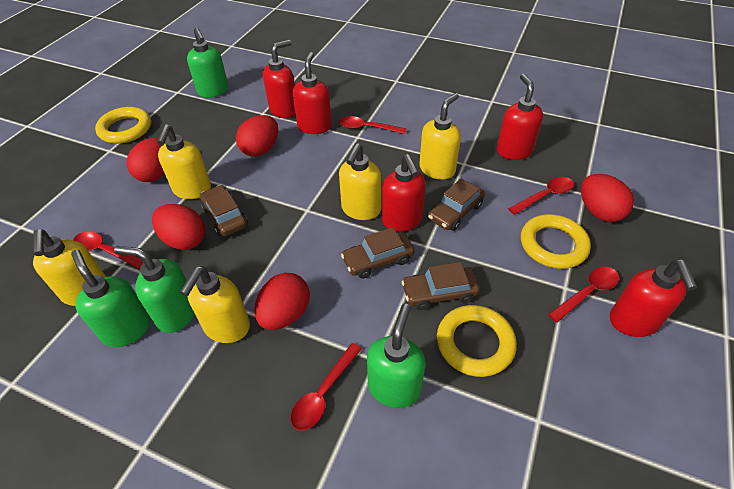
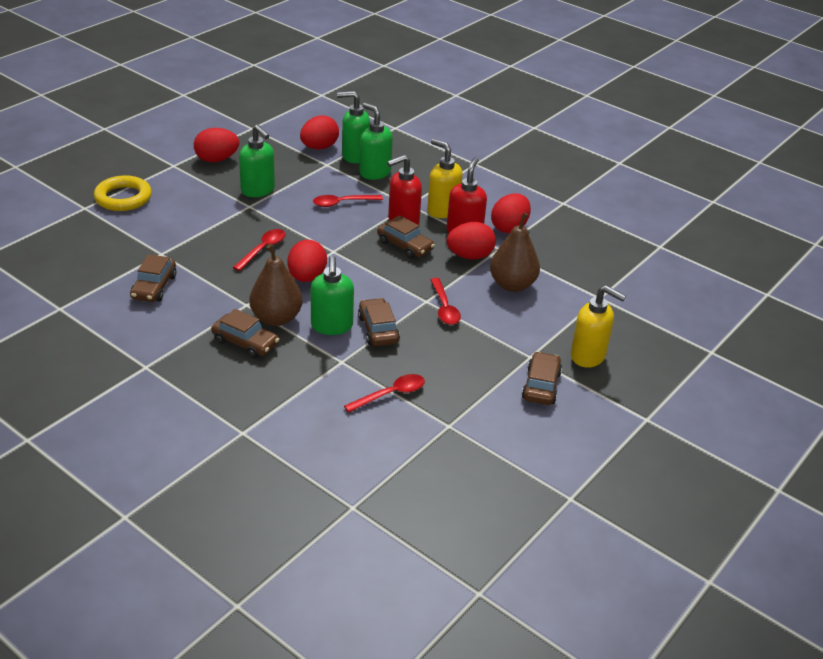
brown car: [200,185,248,236] [341,227,415,278] [402,262,480,310] [428,179,485,231] = 4 -> [130,254,176,302] [211,309,279,358] [358,298,400,346] [377,215,435,259] [522,352,562,405] = 5
brown pear: none = 0 -> [249,244,302,326] [490,212,540,292] = 2
red soap dispenser: [263,40,296,118] [293,52,332,134] [382,154,426,232] [497,74,543,160] [610,259,697,337] = 5 -> [387,155,422,225] [447,158,487,233] = 2
red spoon: [73,231,143,269] [290,343,362,430] [339,116,406,134] [508,177,574,215] [548,267,619,323] = 5 -> [233,229,285,271] [313,195,383,207] [344,374,425,413] [430,278,461,325] = 4
yellow ring: [95,107,151,144] [437,305,517,377] [521,214,591,269] = 3 -> [94,175,152,211] = 1
yellow soap dispenser: [33,230,106,306] [157,124,211,199] [180,266,250,343] [339,143,382,220] [419,93,461,180] = 5 -> [427,139,463,218] [571,285,626,368] = 2

